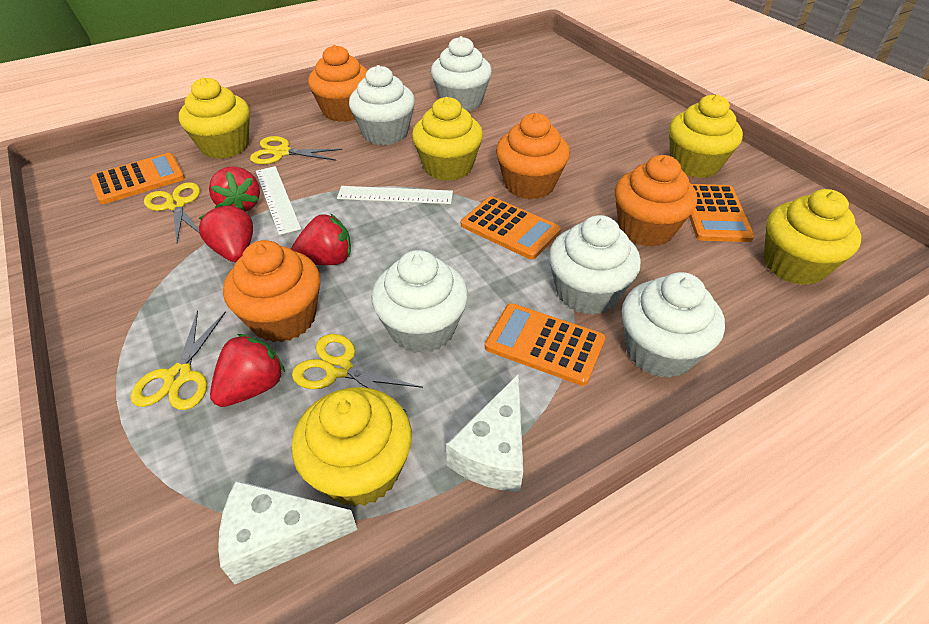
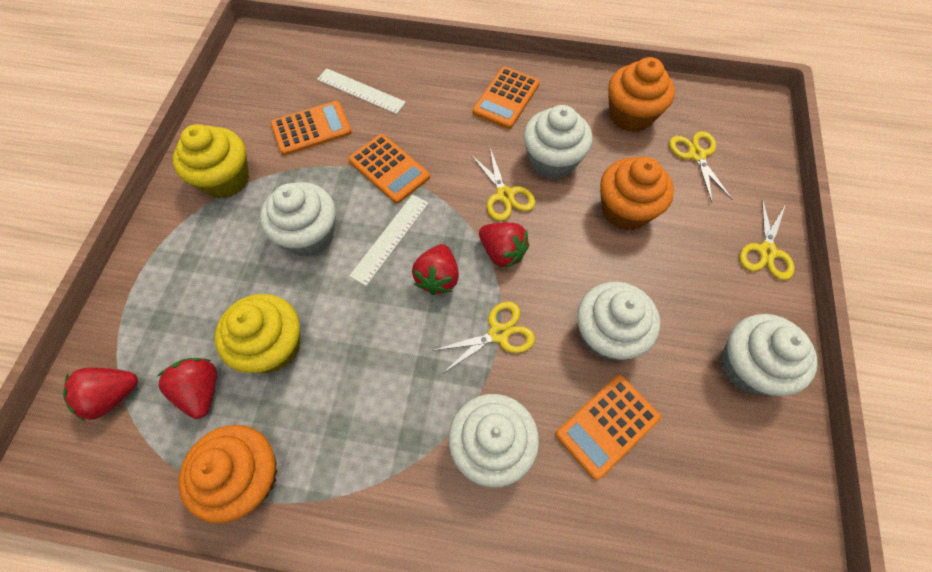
orange cupcake: [223,240,320,342] [308,45,368,122] [496,113,570,199] [615,155,697,247] = 4 -> [179,425,278,524] [600,157,674,230] [608,57,675,132] = 3
white cheese: [218,481,357,584] [446,374,523,492] = 2 -> none = 0
yellow cupcake: [179,77,250,159] [292,387,412,507] [412,97,483,181] [669,94,743,178] [764,189,861,285] = 5 -> [173,124,249,198] [215,294,300,373] = 2

